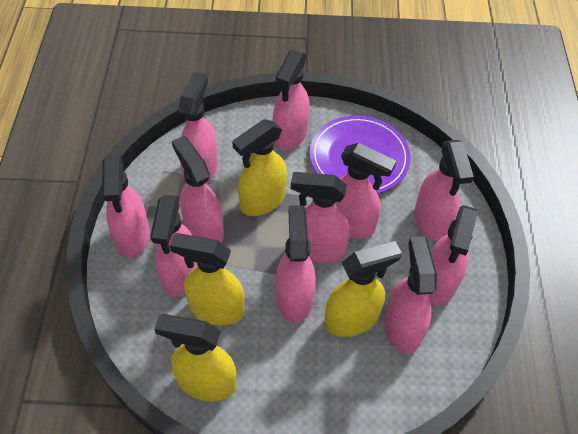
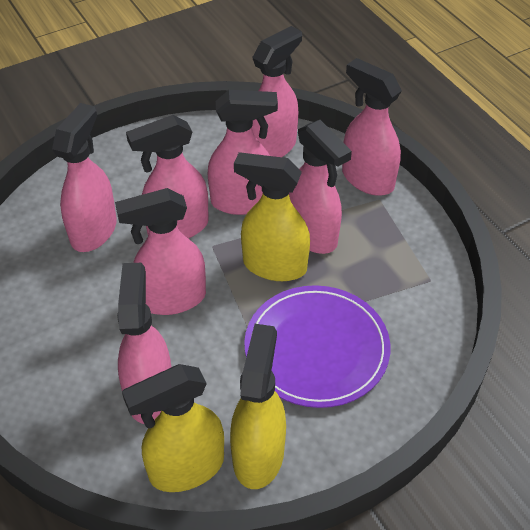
pink spray bottle: [102,155,150,258] [150,195,198,297] [172,136,224,243] [178,72,218,183] [273,50,310,151] [276,205,316,323] [291,172,350,263] [335,143,396,238] [384,236,437,354] [415,140,474,241] [428,205,478,306] = 11 -> [52,103,117,252] [115,188,206,315] [117,263,171,424] [126,115,209,238] [208,90,278,215] [252,26,302,157] [289,120,352,254] [342,58,402,196] = 8
yellow spray bottle: [154,314,237,401] [170,233,245,325] [233,119,287,216] [325,241,402,337] = 4 -> [122,364,224,492] [230,324,286,489] [234,152,310,281] = 3

